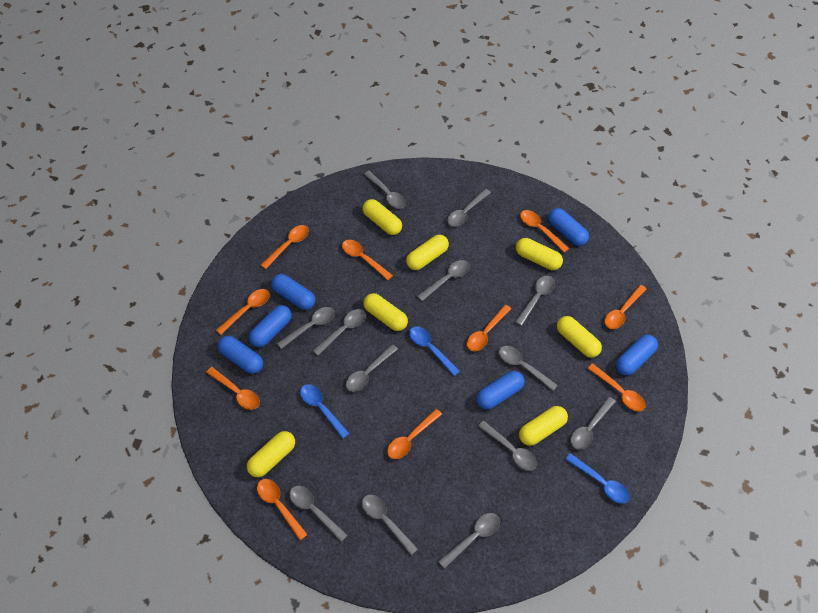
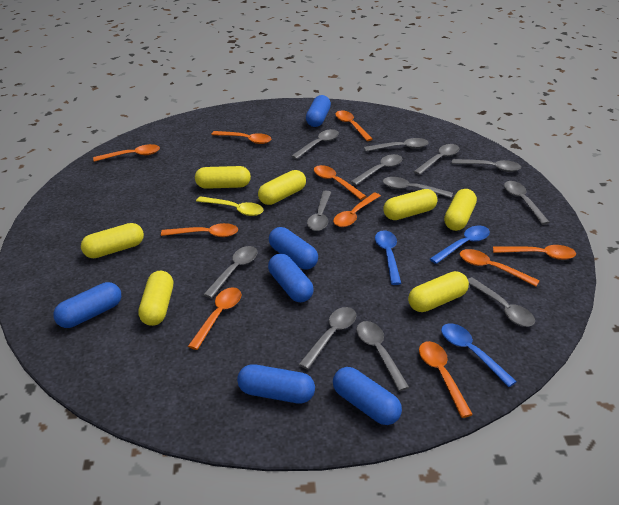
grey spoon: [277,307,335,349] [289,486,348,542] [313,309,366,356] [346,344,398,392] [362,495,418,555] [364,171,406,209] [417,260,470,301] [438,513,500,569] [447,189,491,227] [478,421,537,471] [499,346,558,391] [515,276,555,326] [571,397,616,450] = 13 -> [203,246,258,298] [291,129,339,159] [298,307,356,370] [307,191,331,231] [351,154,402,185] [356,321,409,391] [364,138,429,152] [383,177,453,198] [413,144,460,175] [452,159,521,172] [468,277,535,327] [504,181,550,225] = 12
yellow spoon: none = 0 -> [196,196,264,216] = 1

